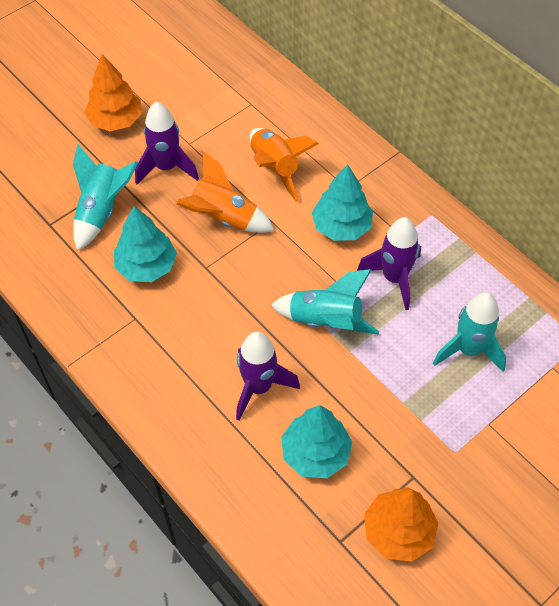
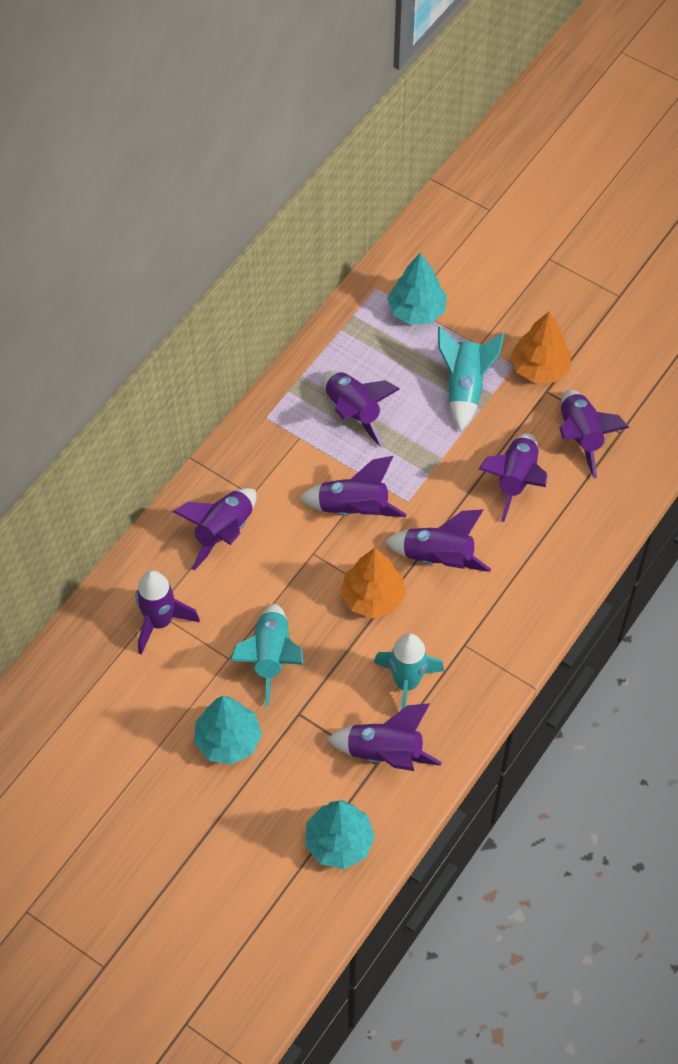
orange rocket: [176,151,275,233] [249,128,319,202] = 2 -> none = 0
purple rocket: [135,102,199,184] [236,332,300,421] [357,217,421,310] = 3 -> [135,570,200,655] [173,488,257,570] [299,456,406,517] [323,370,400,447] [327,703,442,771] [384,509,491,572] [479,433,547,522] [559,390,629,478] = 8

